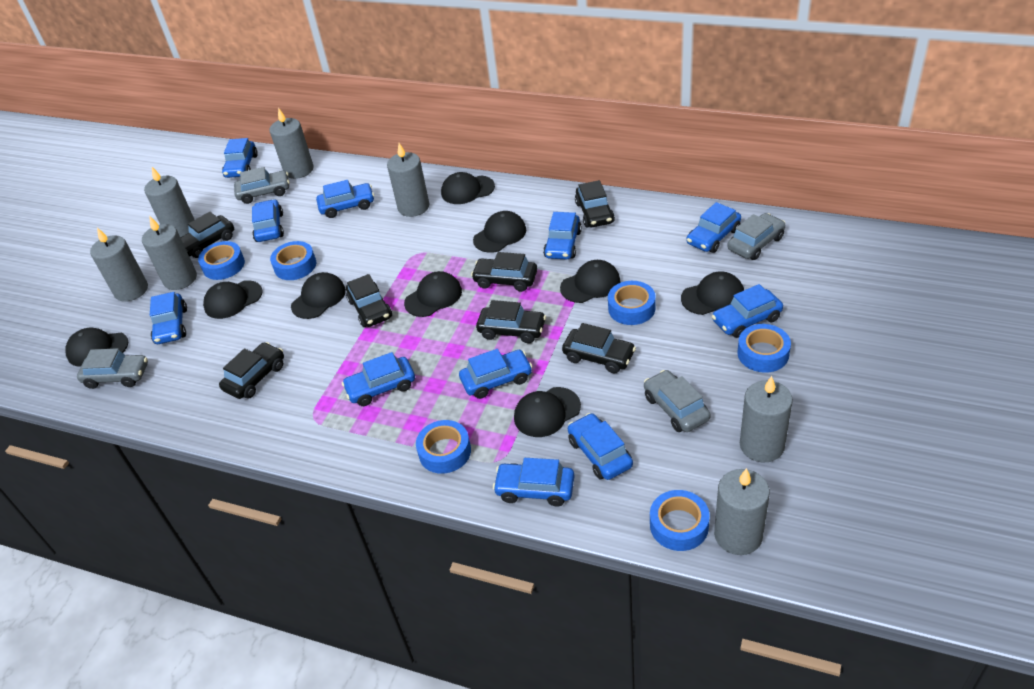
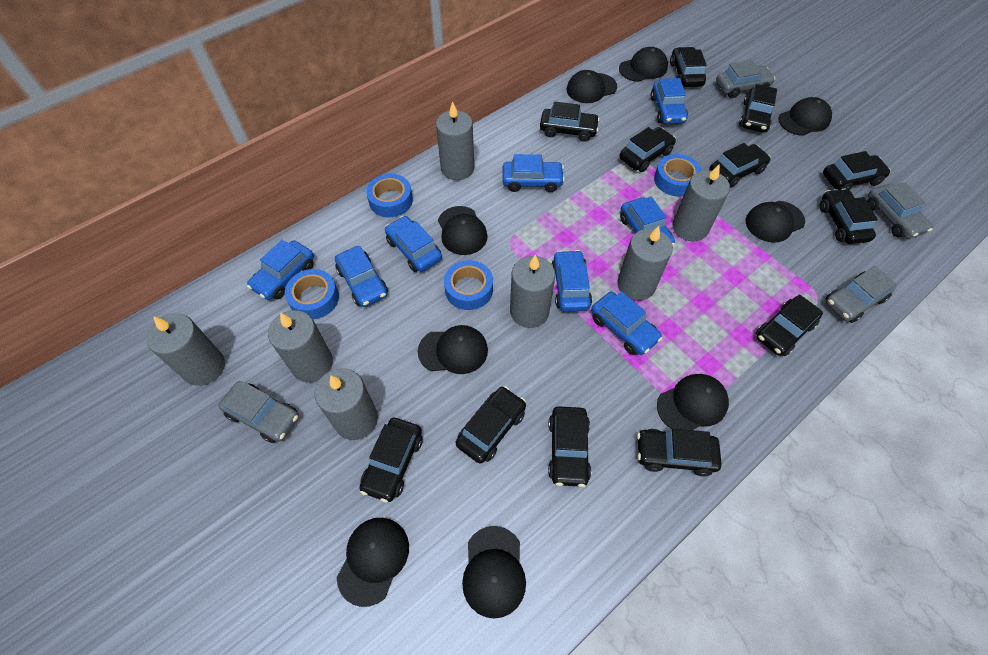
black car: [180,212,234,258] [219,342,284,399] [346,274,392,327] [471,252,538,292] [476,300,546,343] [562,323,636,374] [575,180,615,227] = 7 -> [359,418,423,503] [456,386,526,464] [540,102,600,142] [548,406,591,487] [619,127,676,172] [637,428,722,477] [670,47,706,87] [709,143,771,188] [739,84,777,132] [756,294,823,356] [819,189,878,244] [823,151,891,190] = 12
blue car: [150,292,187,344] [222,138,258,178] [252,199,284,242] [316,180,374,218] [342,352,415,406] [459,349,533,399] [493,458,574,507] [543,212,582,259] [568,413,633,480] [687,202,741,253] [712,284,783,338] = 11 -> [247,240,314,300] [335,246,388,307] [385,216,442,272] [502,154,565,192] [552,250,592,312] [591,292,662,355] [620,197,675,246] [651,78,688,124] = 8
blue tape: [198,241,245,280] [270,241,316,280] [416,420,471,474] [608,281,656,325] [650,490,710,551] [737,324,791,373] = 6 -> [285,269,339,319] [366,174,413,217] [444,260,493,310] [654,154,702,197] = 4

